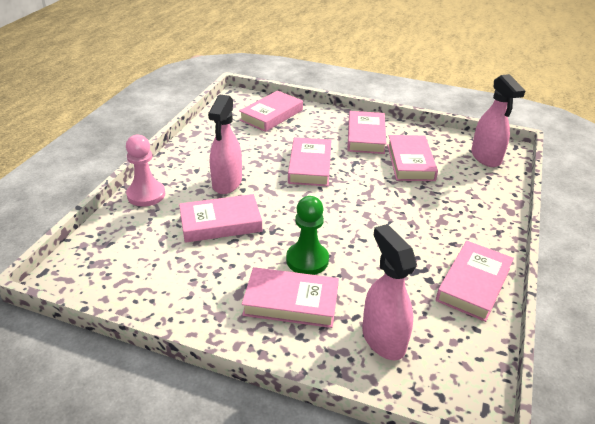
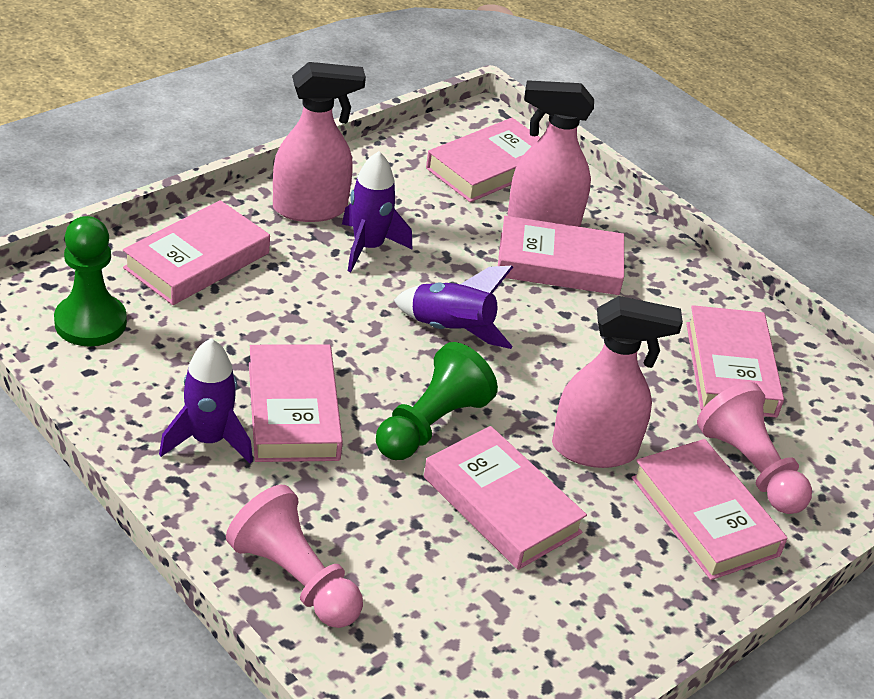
green pawn: [286,196,329,275] = 1 -> [54,216,127,347] [376,342,498,460] = 2
pink pawn: [126,135,165,207] = 1 -> [226,485,363,628] [697,382,812,514] = 2
purple rocket: none = 0 -> [159,339,253,464] [342,151,413,272] [394,266,513,349] = 3

